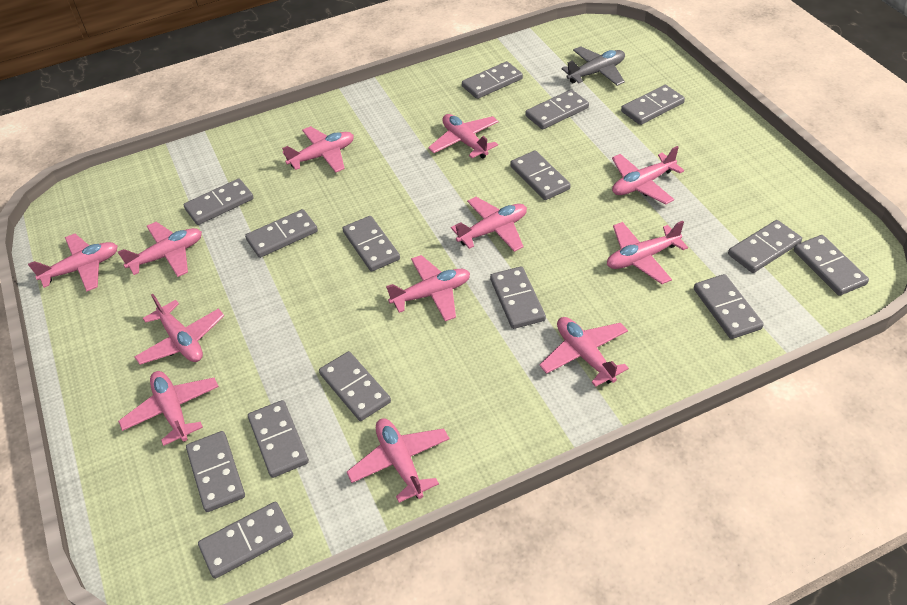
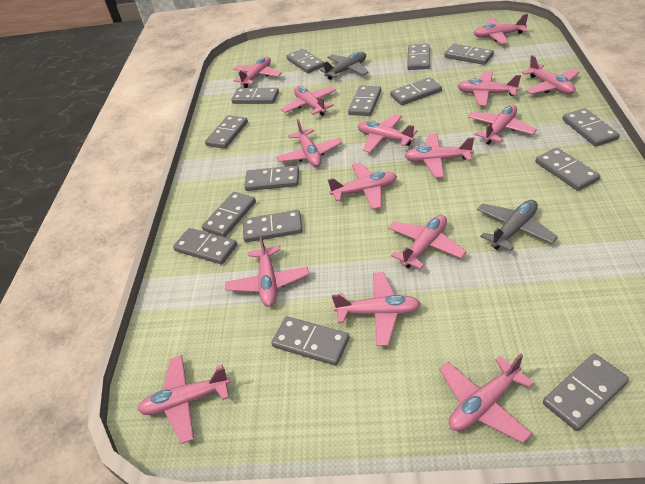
grey plane: [561,46,625,86] = 1 -> [320,52,369,80] [477,200,558,251] = 2
pink plane: [28,234,118,292] [118,222,202,277] [118,371,219,446] [135,294,224,365] [282,126,354,173] [347,418,450,503] [386,255,470,321] [428,114,499,159] [451,197,527,252] [539,317,629,387] [607,221,688,284] [612,146,684,204] = 12 -> [138,355,230,444] [225,235,309,307] [233,57,282,88] [276,119,342,167] [281,86,336,116] [328,163,397,210] [332,272,421,346] [358,114,417,153] [388,215,467,269] [405,133,474,178] [439,354,534,443] [458,71,521,106] [468,105,537,144] [474,14,528,44] [522,55,580,94] = 15

